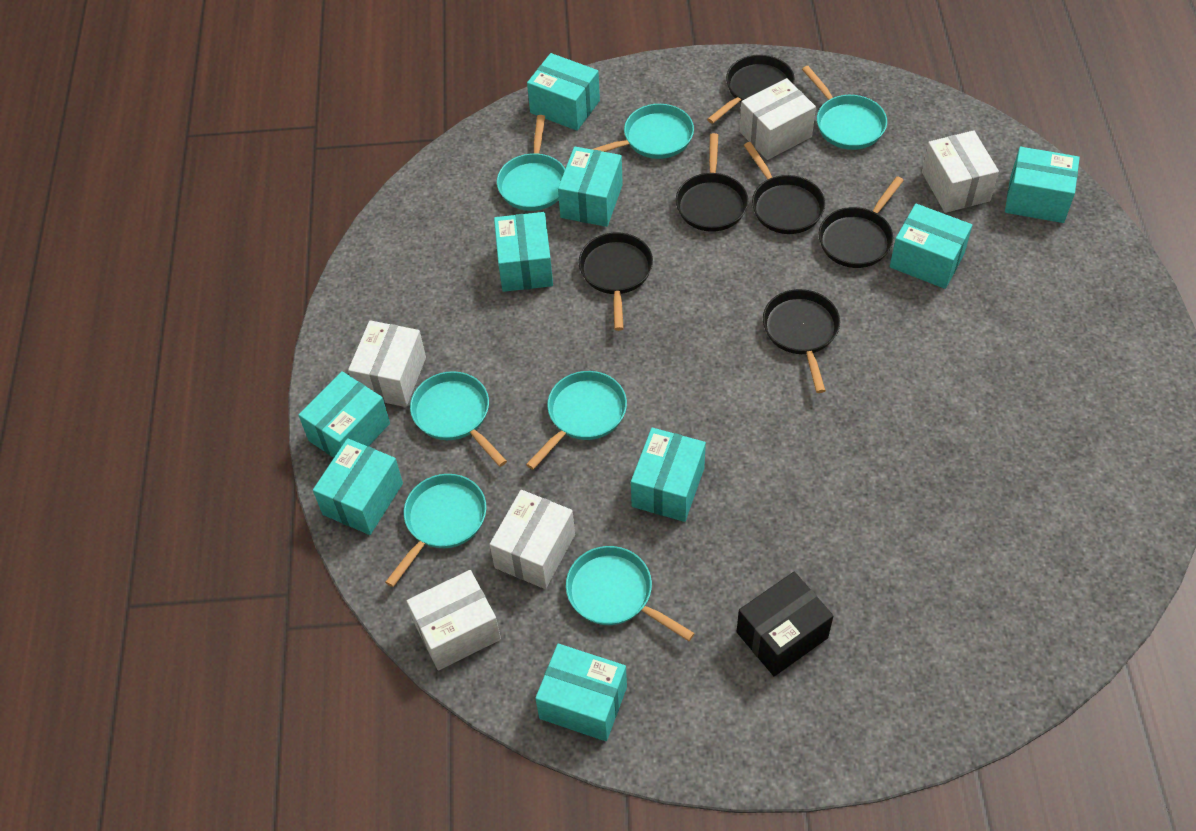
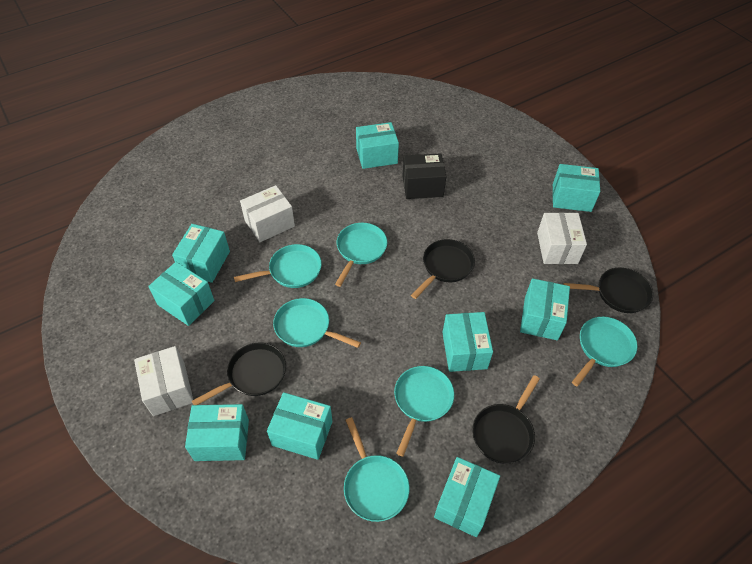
black pan: [579,232,653,331] [676,133,748,232] [707,55,795,124] [744,142,825,234] [763,289,840,393] [818,176,904,268] = 6 -> [192,343,286,405] [411,239,475,299] [472,375,540,464] [563,268,653,313] = 4
turquoise pan: [385,474,486,587] [410,371,507,467] [497,115,565,211] [526,371,627,470] [566,546,695,641] [592,104,694,159] [802,66,887,150] = 7 -> [234,244,322,288] [273,298,361,348] [335,223,387,287] [344,417,409,522] [394,366,454,457] [572,317,638,386] = 6
white box: [348,320,426,407] [407,570,501,670] [490,490,575,589] [739,78,816,160] [922,130,999,213] = 5 -> [134,346,193,416] [240,185,295,242] [537,213,587,264] = 3

